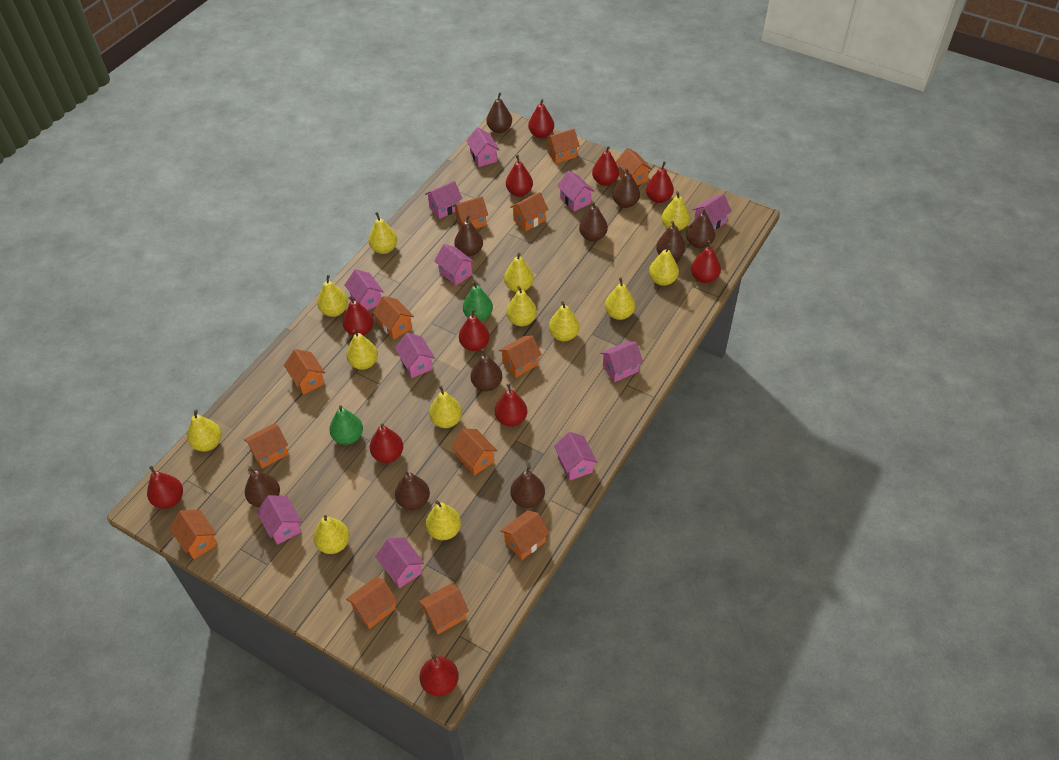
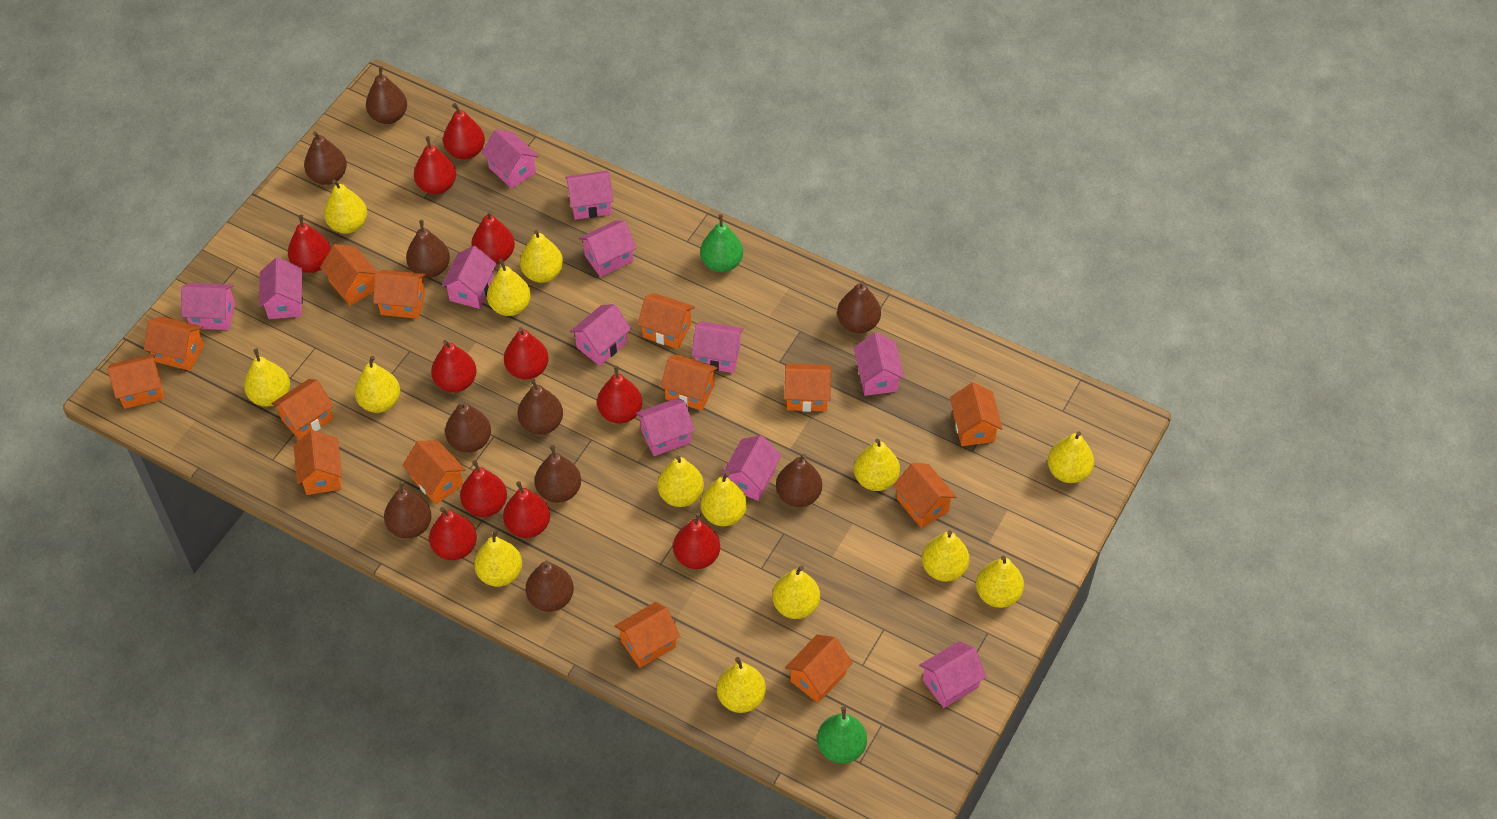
orange house: [169,510,218,559] [244,423,289,469] [284,349,325,395] [346,576,397,629] [373,296,414,340] [419,583,469,635] [451,428,497,475] [453,196,488,229] [499,335,542,378] [500,510,550,560] [510,192,549,231] [545,129,580,164] [616,148,652,185] = 13 -> [107,354,164,409] [144,316,204,371] [272,379,334,440] [294,430,342,495] [320,244,377,306] [373,270,425,319] [402,440,466,504] [614,602,680,668] [637,293,695,349] [660,354,718,411] [784,364,831,412] [785,634,853,703] [893,463,957,528] [950,382,1003,446] = 14
pink house: [256,495,302,545] [345,269,384,310] [375,537,424,588] [395,333,435,378] [425,181,462,219] [434,244,475,285] [466,127,499,167] [554,432,597,481] [557,171,595,211] [600,341,643,382] [692,194,732,230] = 11 -> [181,283,235,330] [259,257,303,319] [441,246,497,309] [481,129,539,189] [565,171,614,220] [570,304,631,366] [579,220,636,277] [636,398,695,456] [691,321,744,373] [722,435,782,501] [854,332,904,396] [919,641,987,708] = 12
yellow pear: [187,410,222,452] [313,515,350,554] [317,275,348,317] [346,330,378,370] [368,212,397,254] [426,500,461,540] [429,385,462,428] [504,253,534,292] [506,286,537,326] [549,301,579,341] [605,277,635,320] [649,244,679,286] [661,191,690,231] = 13 -> [244,349,290,407] [324,179,367,233] [354,356,400,413] [474,530,522,587] [487,259,531,316] [520,230,563,283] [658,455,704,507] [701,472,747,526] [717,657,766,713] [772,565,820,619] [854,439,900,491] [922,530,970,582] [976,556,1024,608] [1048,431,1094,483] = 14

